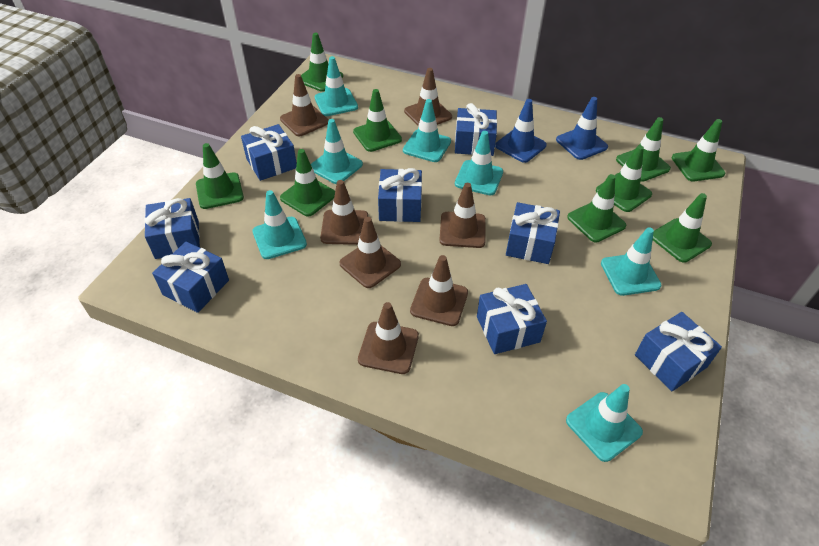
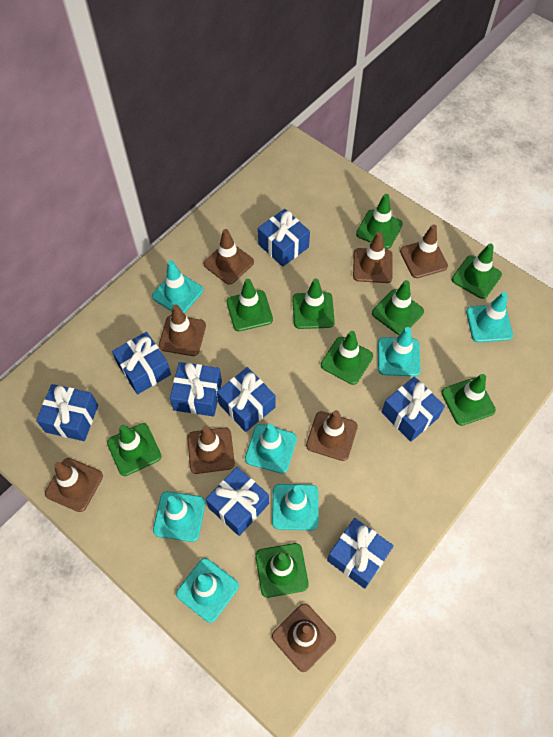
blue traffic cone: [495,99,547,163] [556,97,608,160] = 2 -> none = 0
brown traffic cone: [280,74,328,136] [320,180,368,245] [339,217,401,288] [358,302,419,374] [404,68,452,126] [410,255,468,326] [439,183,486,248] = 7 -> [45,458,103,512] [159,305,206,356] [187,426,235,474] [204,229,254,285] [272,603,336,672] [306,410,358,461] [353,232,393,283] [400,224,448,278] = 8

